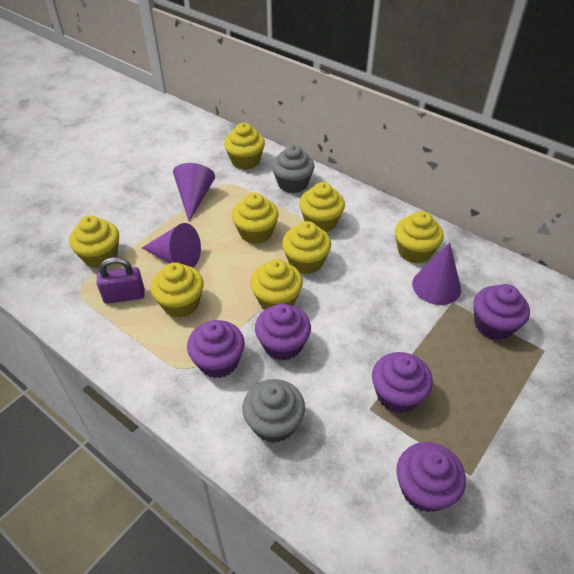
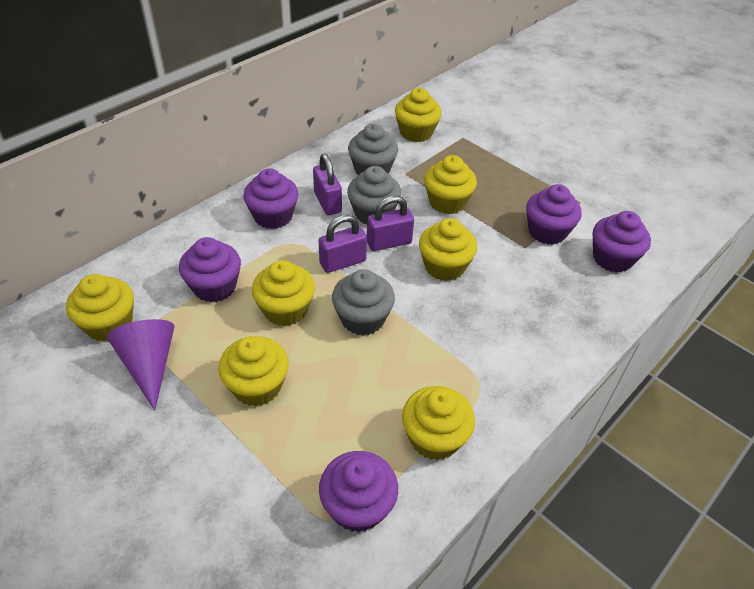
grey cupcake: [242,379,305,443] [272,145,314,193] = 2 -> [332,269,395,336] [347,166,401,224] [348,124,398,175] = 3
purple cone: [142,223,201,268] [173,163,215,222] [412,242,461,305] = 3 -> [107,319,175,411] = 1
purple padlock: [97,257,145,304] = 1 -> [313,154,342,215] [319,215,367,273] [367,196,414,251] = 3
yellow cupcake: [69,215,119,268] [151,262,204,318] [224,123,265,170] [232,193,279,244] [250,259,303,310] [282,221,331,274] [299,182,345,232] [395,211,444,263] = 8 -> [66,274,134,342] [218,336,289,407] [252,260,315,326] [395,88,442,142] [402,386,475,460] [419,218,477,281] [424,155,477,214] = 7

